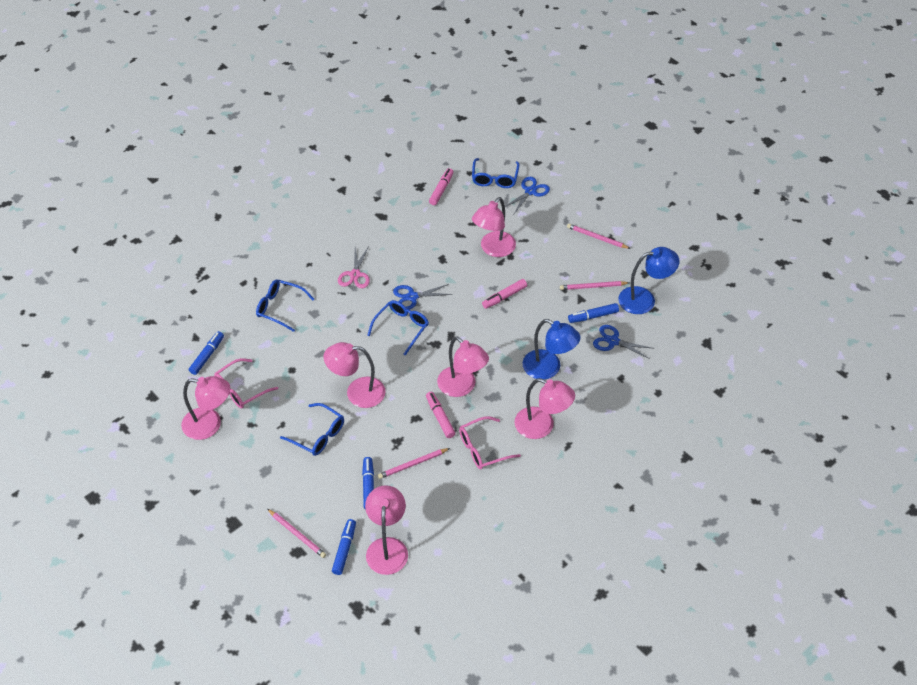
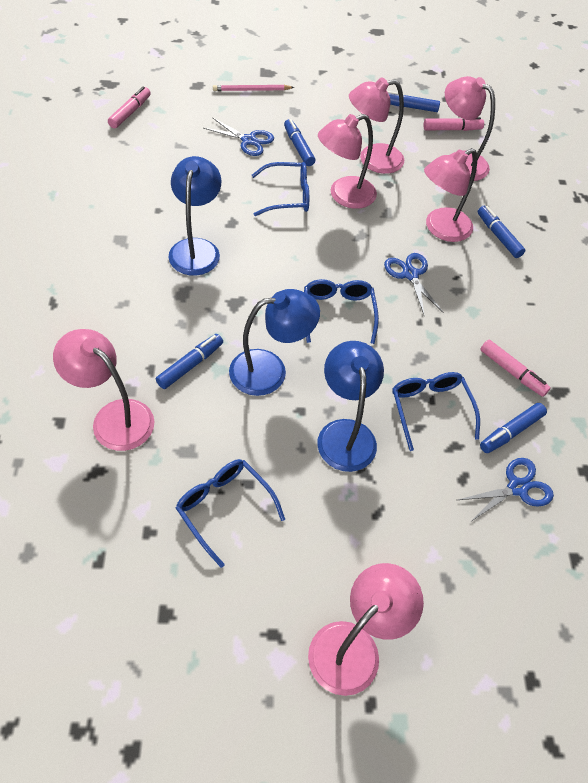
blue lamp: [523,319,581,380] [618,247,679,314] = 2 -> [168,156,221,276] [229,289,320,396] [317,341,384,472] = 3
blue marker: [189,331,224,375] [332,519,356,575] [362,457,374,510] [568,303,619,323] = 4 -> [156,334,223,389] [284,119,316,166] [387,91,440,112] [478,205,525,258] [480,403,547,453] = 5
pink glasses: [214,358,278,409] [459,416,521,469] = 2 -> none = 0
pink pencil: [267,509,326,558] [378,448,450,479] [560,281,629,290] [567,224,631,249] = 4 -> [213,85,295,91] = 1
pink scissors: [338,246,370,288] = 1 -> none = 0

